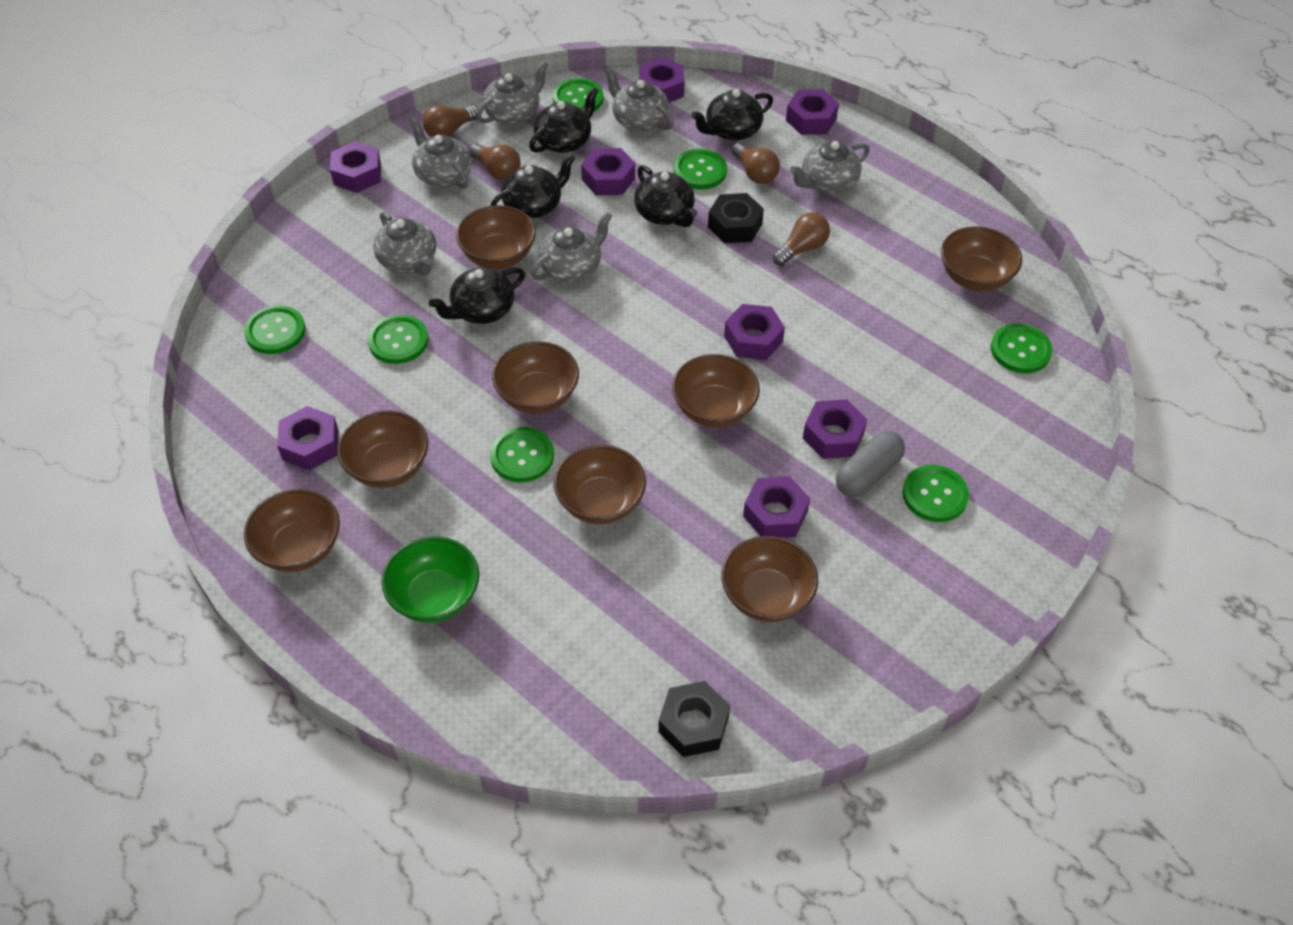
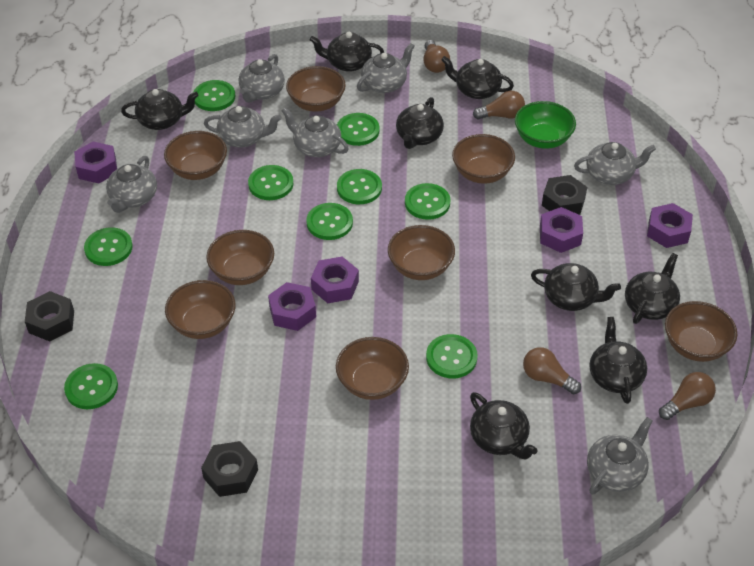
black nut: [658,681,730,757] [708,193,764,243] = 2 -> [25,291,74,341] [201,441,258,497] [542,175,587,215] = 3
black teapot: [429,267,525,324] [491,154,575,218] [529,87,599,153] [634,165,697,227] [691,89,773,141] = 5 -> [121,89,199,130] [309,32,384,72] [396,97,444,149] [441,56,514,99] [470,392,537,459] [531,263,621,311] [589,317,647,404] [625,253,680,324] = 8
green button: [244,305,306,354] [368,315,428,364] [490,427,554,482] [552,78,604,112] [673,149,727,190] [902,465,969,522] [991,324,1052,373] = 7 -> [64,363,118,409] [84,227,133,266] [194,80,235,111] [248,165,294,200] [306,203,353,240] [337,113,380,146] [337,169,382,204] [405,183,451,220] [426,334,478,378] = 9
grey capsule: [836,431,905,497] = 1 -> none = 0
grey teapot: [373,211,436,276] [410,117,472,189] [476,61,548,125] [531,212,612,282] [604,67,674,131] [790,141,870,193] = 6 -> [106,156,157,213] [204,106,282,148] [239,54,285,103] [282,107,349,157] [357,43,415,93] [574,142,656,185] [587,417,653,495] = 7
purple nut: [277,406,339,470] [330,142,381,193] [581,148,635,195] [640,58,685,103] [724,304,785,360] [743,476,810,538] [786,89,839,135] [803,399,867,459] = 8 -> [74,141,117,184] [268,282,316,331] [311,257,359,303] [540,207,583,253] [647,203,693,248] = 5

